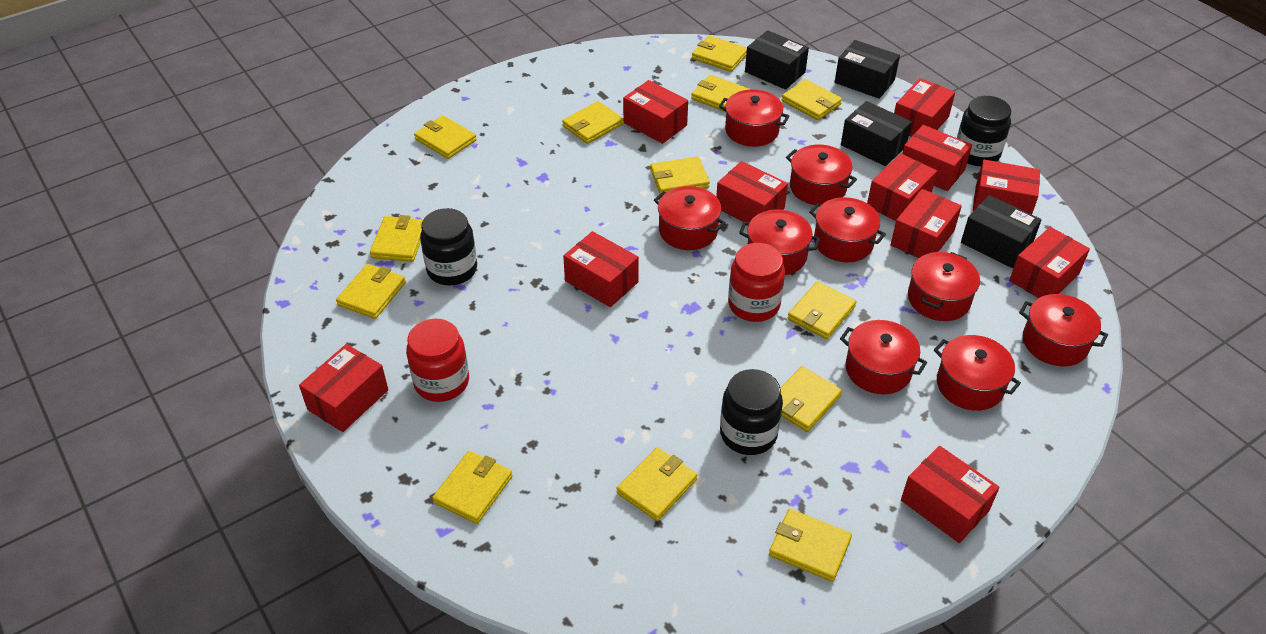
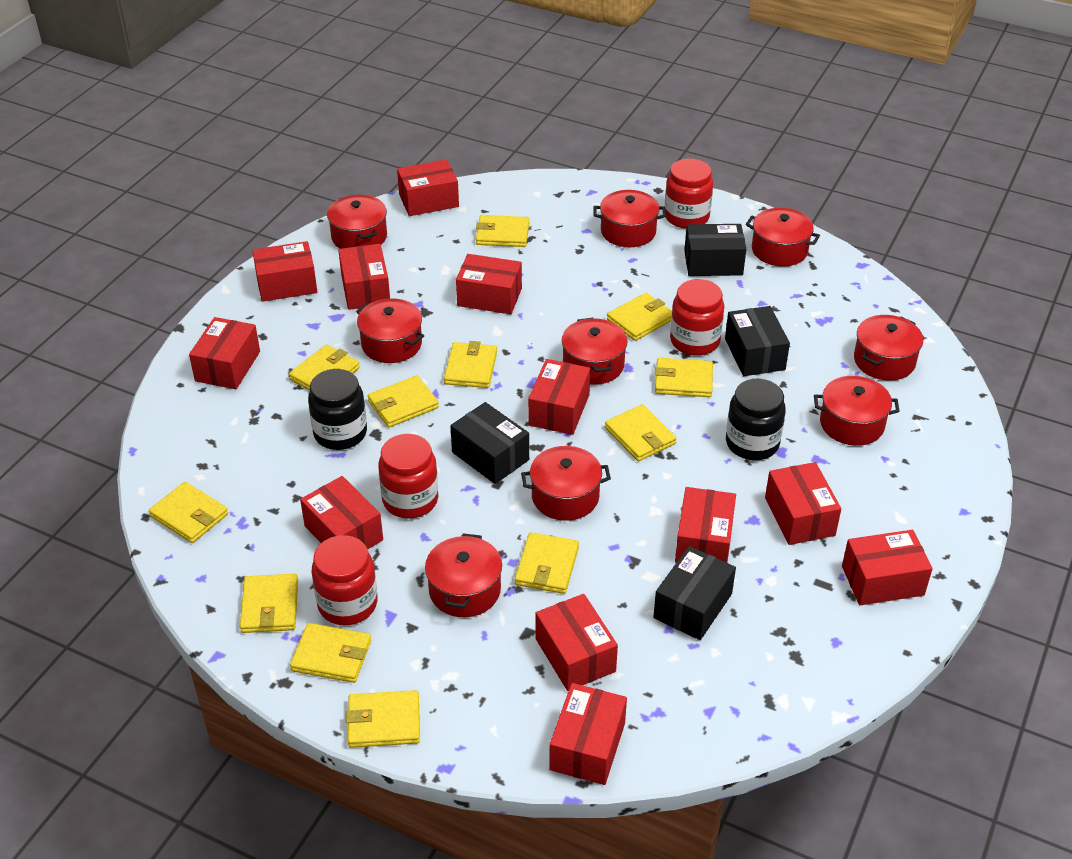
black jar: [420,208,477,285] [720,369,783,455] [957,96,1011,166] = 3 -> [308,369,367,450] [726,379,786,460] = 2
red box: [299,344,388,432] [563,231,639,307] [623,80,688,144] [716,161,788,223] [867,154,937,221] [891,189,962,258] [894,78,955,137] [901,446,1000,543] [902,125,972,191] [973,160,1040,214] [1009,227,1090,298] = 11 -> [189,317,260,389] [252,241,317,302] [300,476,383,549] [338,244,390,310] [397,159,459,216] [456,254,522,314] [528,359,590,435] [536,594,618,691] [549,683,627,785] [675,487,736,563] [765,462,841,545] [842,530,933,605] = 12
red jar: [406,319,469,402] [728,243,785,322] = 2 -> [312,535,378,625] [378,434,438,518] [665,159,713,229] [670,279,724,356] = 4
yellow wallet: [336,264,406,319] [370,215,423,262] [414,115,477,159] [432,451,513,524] [562,101,624,144] [616,447,697,521] [650,157,710,194] [691,75,750,112] [692,36,747,72] [769,509,852,582] [780,366,842,432] [781,79,842,120] [787,281,857,339] = 13 -> [149,482,228,543] [240,574,298,633] [289,344,360,391] [290,623,371,683] [346,690,420,748] [368,375,439,427] [444,341,497,388] [476,215,529,247] [515,532,579,594] [605,404,677,461] [607,293,672,341] [655,358,713,397] = 12

